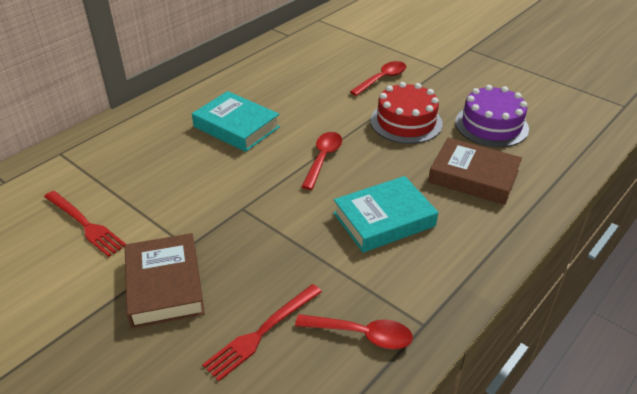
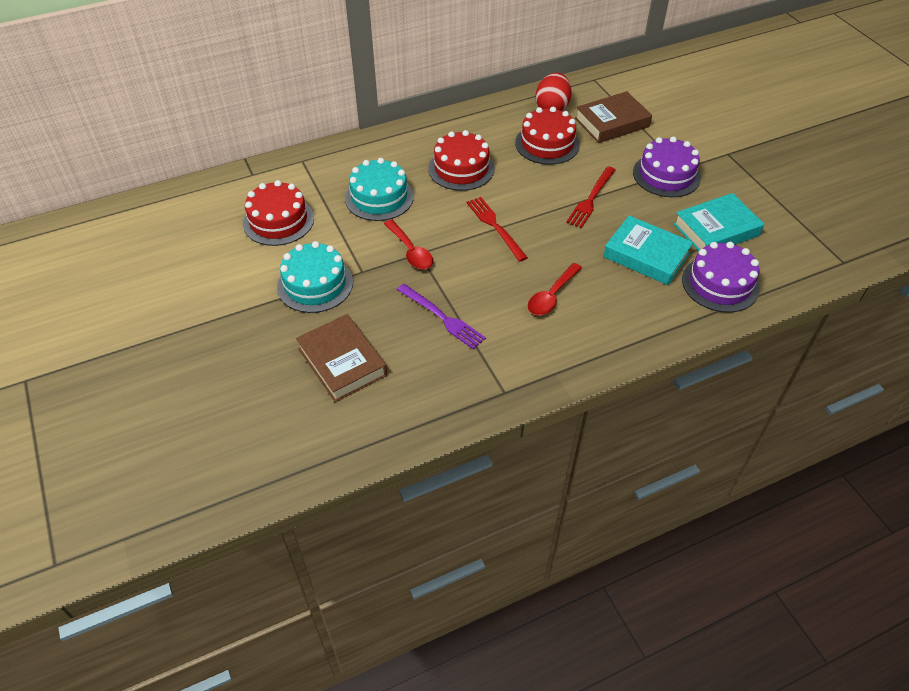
purple cake: [455,85,529,147] = 1 -> [633,136,701,197] [682,242,759,313] = 2
purple fork: none = 0 -> [397,284,486,349] = 1
red cake: [370,82,443,144] = 1 -> [243,180,314,246] [428,130,495,191] [515,107,580,165] = 3
red egg: none = 0 -> [536,73,572,111] = 1
red spoon: [295,314,413,349] [301,132,342,190] [350,61,406,96] = 3 -> [384,220,433,269] [528,263,582,315] = 2
turquoise cake: none = 0 -> [277,241,353,313] [345,158,414,221] = 2

